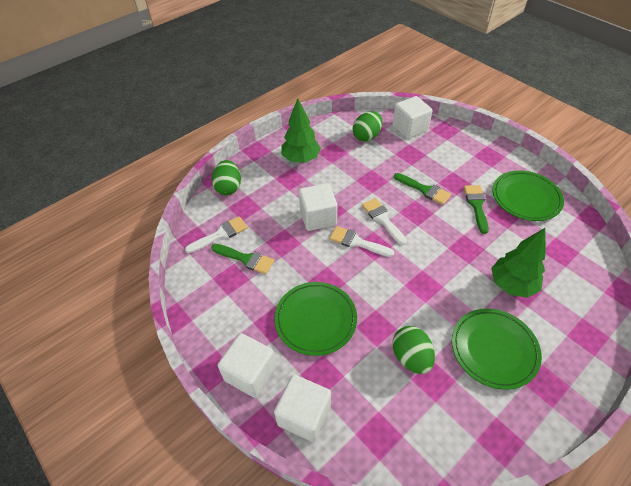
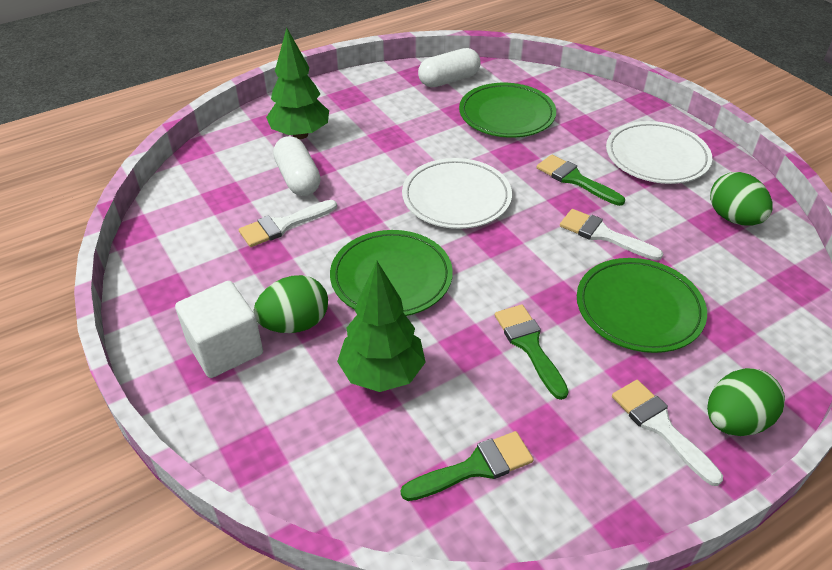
white capsule: none = 0 -> [273,136,321,196] [418,48,481,87] = 2
white cube: [218,333,276,398] [274,375,331,442] [299,183,338,231] [393,96,433,139] = 4 -> [175,281,263,378] = 1
white plate: none = 0 -> [402,158,512,229] [606,121,712,184] = 2

